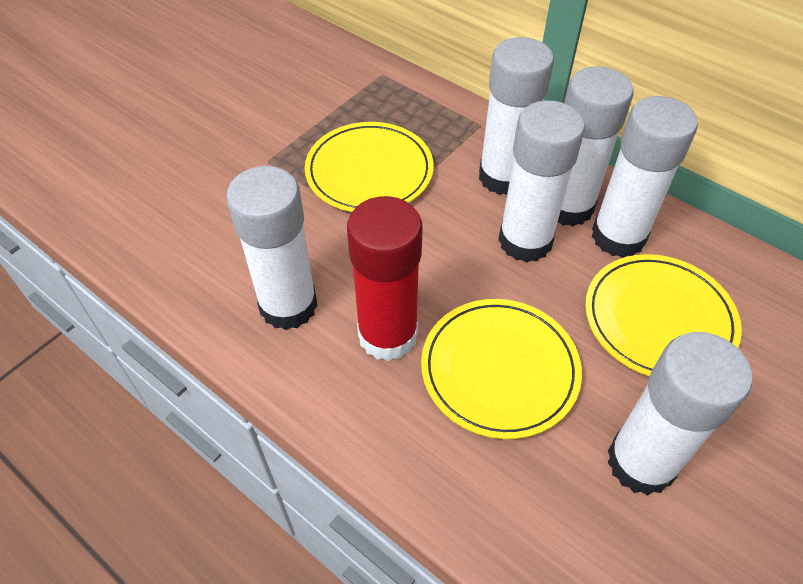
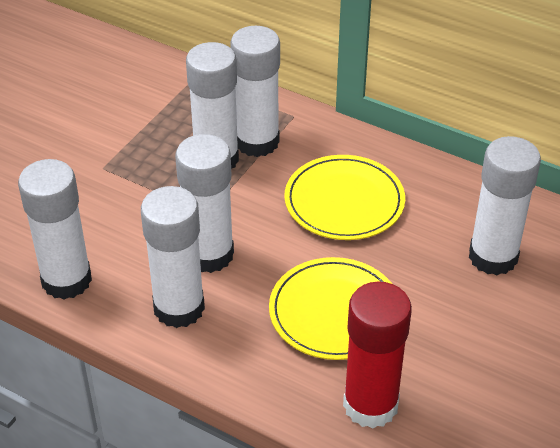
yellow plate: [305,122,434,212] [421,299,582,439] [585,254,742,376] = 3 -> [269,257,392,360] [284,155,405,240] = 2

